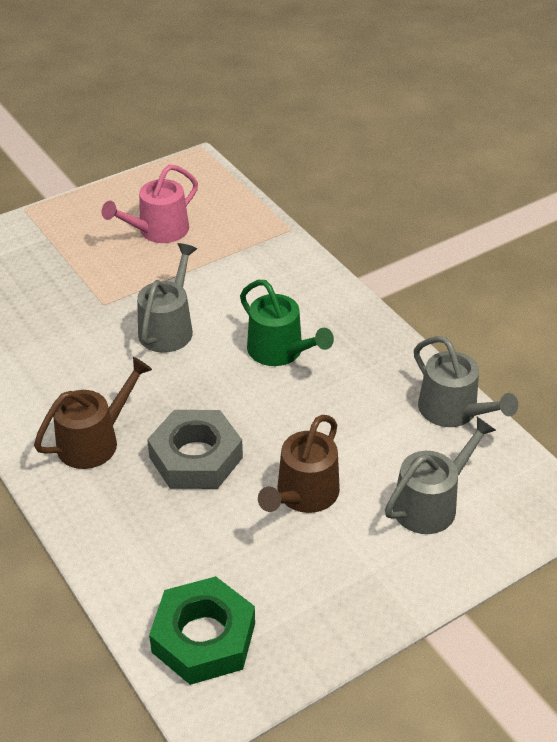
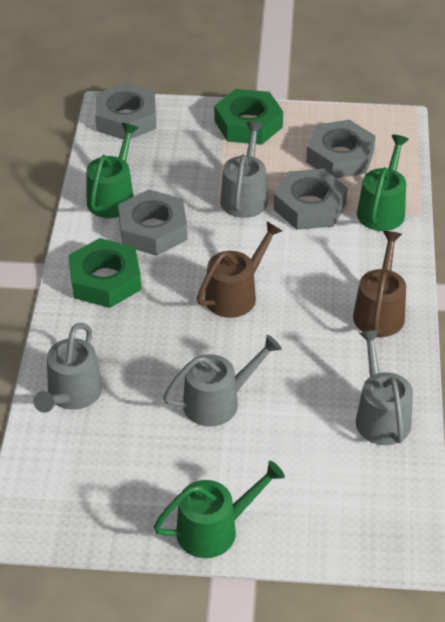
green nut: [149,576,255,685] = 1 -> [68,238,141,308] [214,89,283,145] = 2
green watering can: [240,280,334,366] = 1 -> [86,123,139,218] [154,461,285,558] [357,135,409,231] = 3
grey nut: [147,410,243,489] = 1 -> [95,82,156,140] [118,189,187,256] [274,169,348,230] [306,120,376,178] = 4
grey watering can: [137,243,197,353] [385,417,496,534] [414,336,518,427] = 3 -> [34,323,102,413] [163,335,282,427] [220,122,268,218] [356,330,413,445] = 4
pink watering can: [102,164,198,243] = 1 -> none = 0

